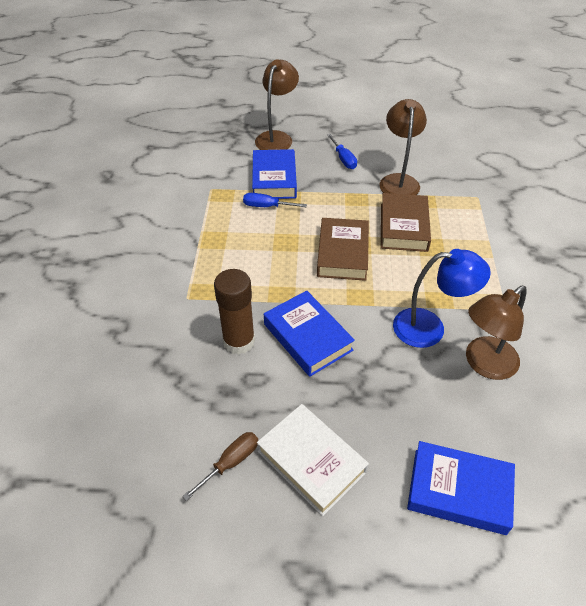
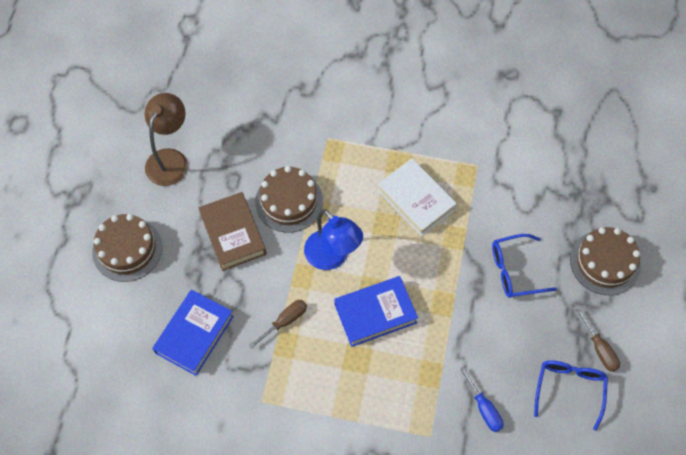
blue book: [252,149,297,199] [264,291,355,377] [407,441,515,535] = 3 -> [152,289,234,376] [334,276,418,347] = 2
blue glasses: none = 0 -> [492,234,557,298] [534,360,608,431] = 2
blue screwdriver: [243,193,307,207] [327,134,357,169] = 2 -> [460,366,503,432] = 1
brown book: [317,218,369,281] [381,193,431,252] = 2 -> [199,192,266,271] = 1
brown cake: none = 0 -> [92,214,162,282] [255,166,323,233] [570,227,641,295] = 3
brown glue stick: [214,269,255,355] = 1 -> none = 0
brown lamp: [255,59,299,150] [379,99,427,195] [466,286,527,380] = 3 -> [145,93,188,186] = 1
brown screwdriver: [182,432,258,501] = 1 -> [249,300,307,348] [576,308,620,372] = 2

